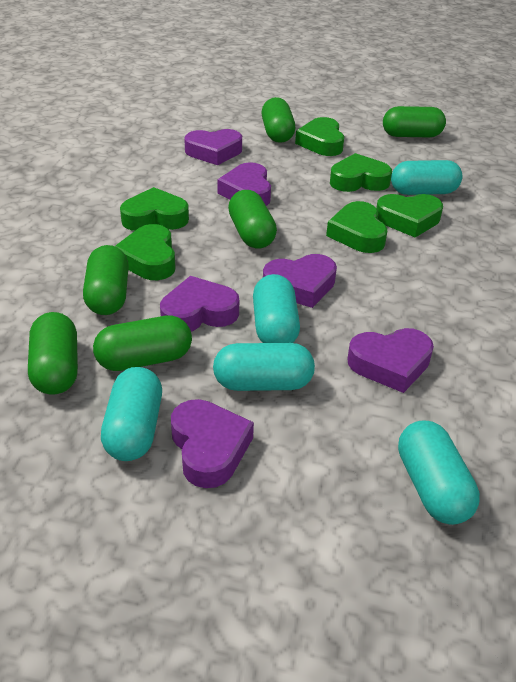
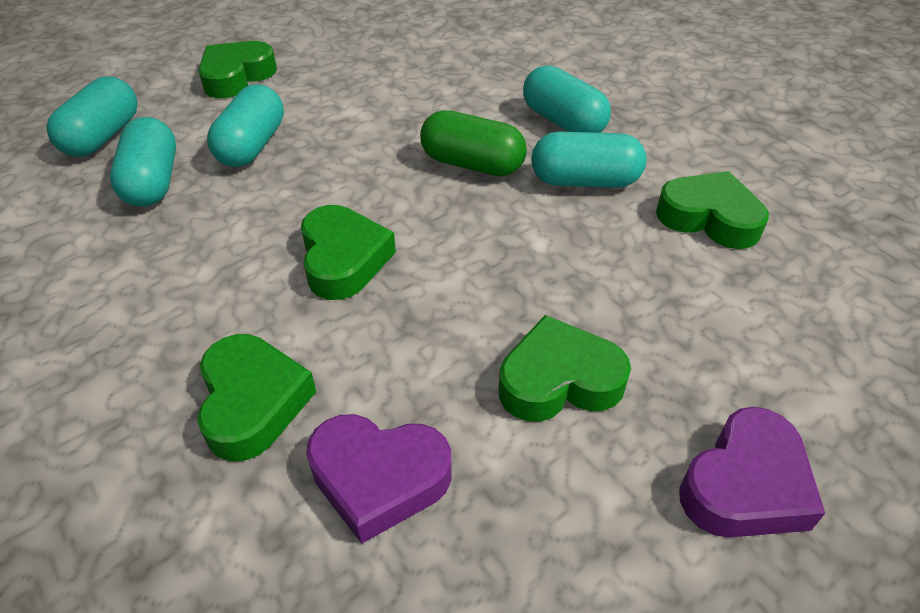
green capsule: [28,312,78,394] [83,245,129,315] [93,315,192,371] [228,190,277,249] [262,97,295,143] [383,106,446,137] = 6 -> [420,110,527,176] = 1
green heart: [115,224,176,280] [120,187,189,231] [295,117,344,156] [326,201,387,253] [330,153,392,192] [376,194,443,237] = 6 -> [197,334,316,461] [198,41,277,98] [301,205,396,300] [499,315,631,422] [656,171,769,249] = 5
purple heart: [160,276,239,332] [171,399,254,488] [184,129,242,165] [217,162,271,206] [263,254,337,308] [347,328,434,393] = 6 -> [306,414,452,544] [679,407,825,538] = 2

